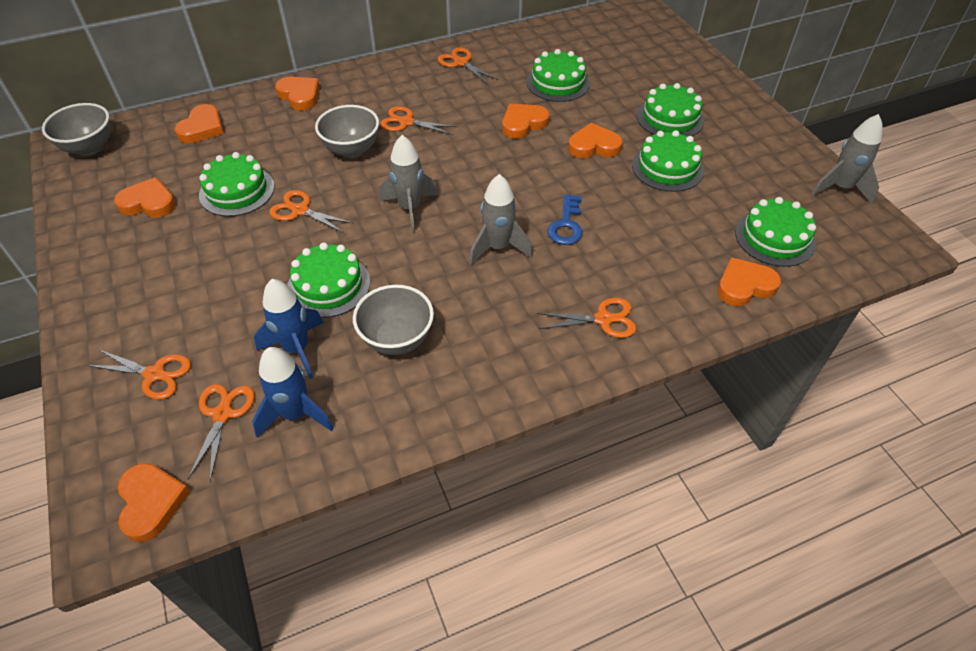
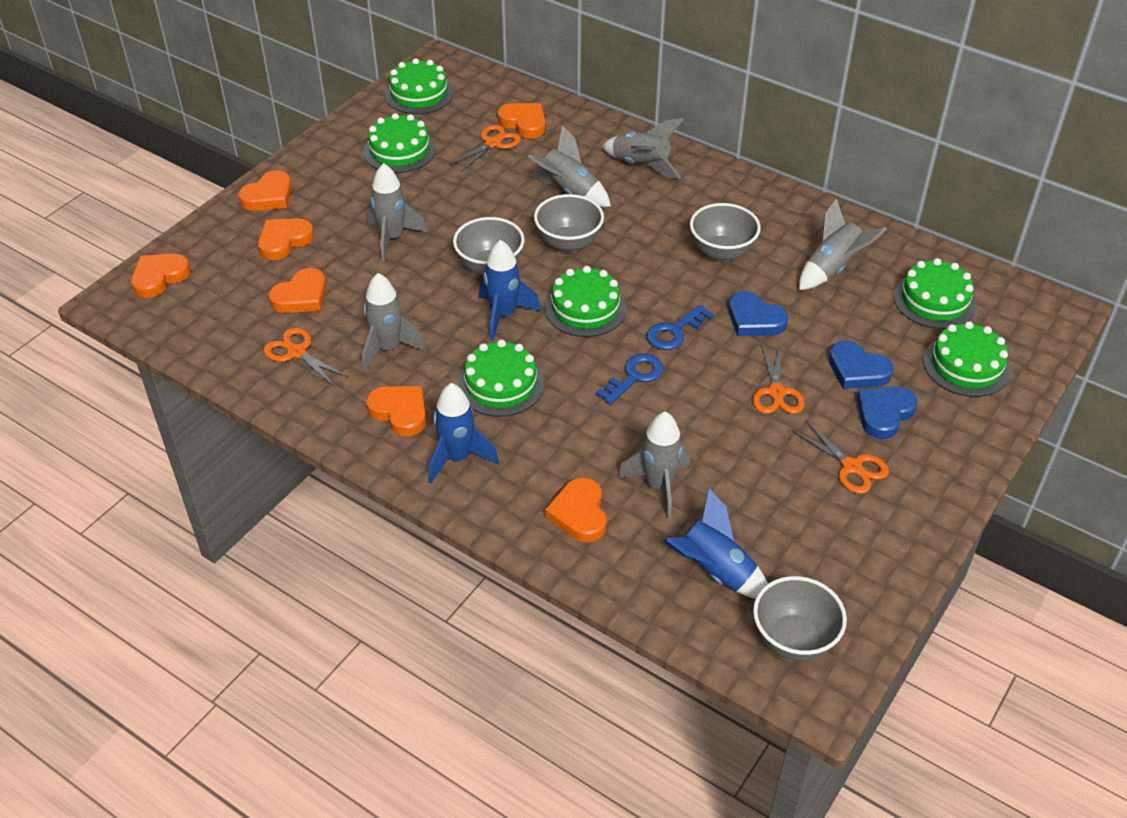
blue heart: none = 0 -> [729,291,788,336] [829,341,894,389] [857,387,918,439] = 3
blue key: [547,194,582,245] = 1 -> [596,353,664,405] [647,305,713,350] = 2
blue rocket: [252,347,334,438] [254,279,323,379] = 2 -> [428,383,499,484] [479,240,541,341] [663,488,768,599] = 3
grey bowl: [42,103,111,156] [315,105,379,158] [353,285,434,355] = 3 -> [453,217,525,275] [534,194,604,253] [690,203,761,262] [753,576,847,661] = 4
grey rocket: [379,135,439,233] [469,174,533,265] [812,114,883,204] = 3 -> [362,273,427,372] [367,163,427,262] [528,125,611,207] [602,118,684,179] [618,412,690,520] [799,199,887,290] = 6
orange scissors: [87,349,191,400] [188,384,255,481] [269,190,353,233] [380,106,458,135] [438,47,498,84] [537,298,636,338] = 6 -> [264,328,349,386] [449,125,521,172] [753,344,805,414] [792,421,889,494] = 4

